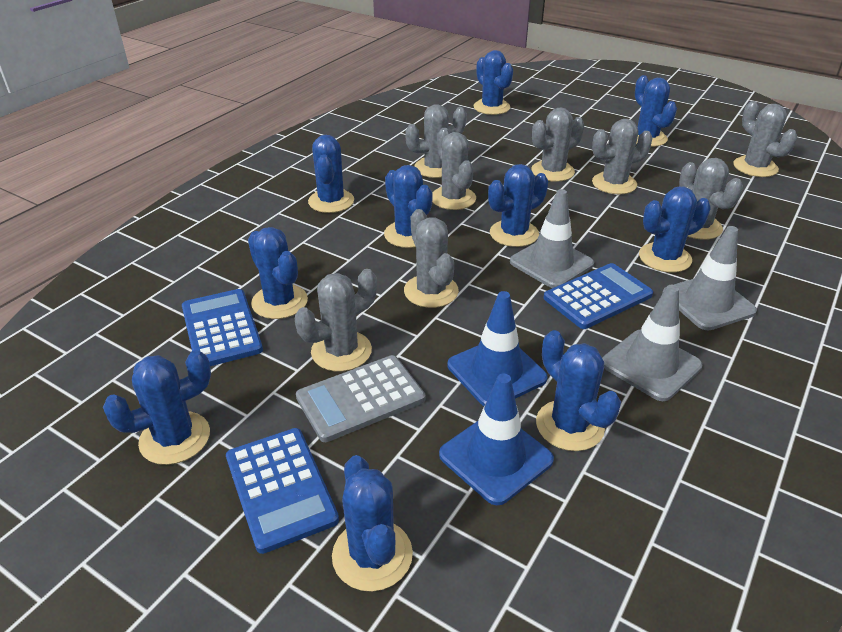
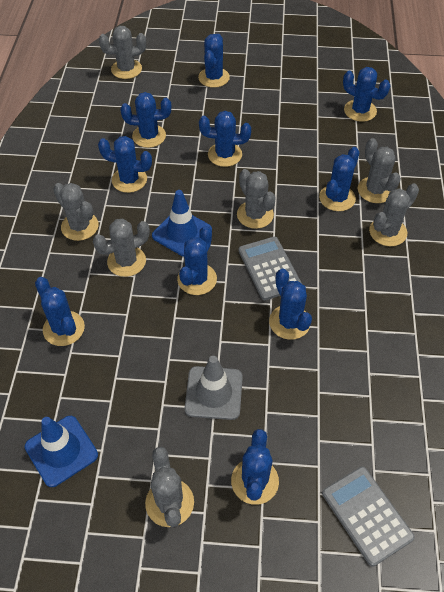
blue calculator: [182,289,263,366] [226,428,339,554] [543,263,653,329] = 3 -> none = 0
grey cactus: [295,269,377,371] [404,209,459,308] [405,104,467,178] [432,128,476,210] [531,108,584,182] [592,119,652,194] [679,158,743,240] [733,101,797,177] = 8 -> [53,183,99,241] [93,219,150,277] [99,26,146,79] [145,447,194,527] [237,169,276,229] [358,138,401,203] [369,183,419,246] = 7
grey calculator: [296,355,425,442] = 1 -> [239,237,302,300] [322,466,415,567] = 2
grey traffic cone: [510,189,594,288] [602,285,703,401] [662,226,757,330] = 3 -> [185,356,243,420] = 1

